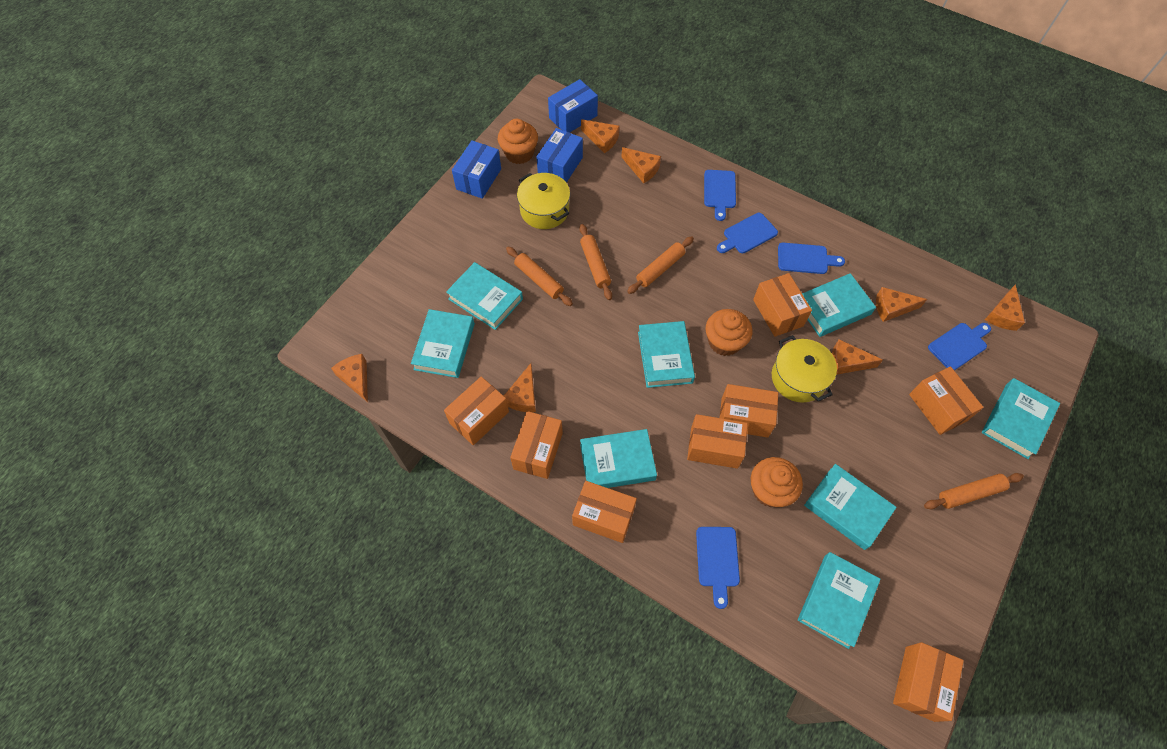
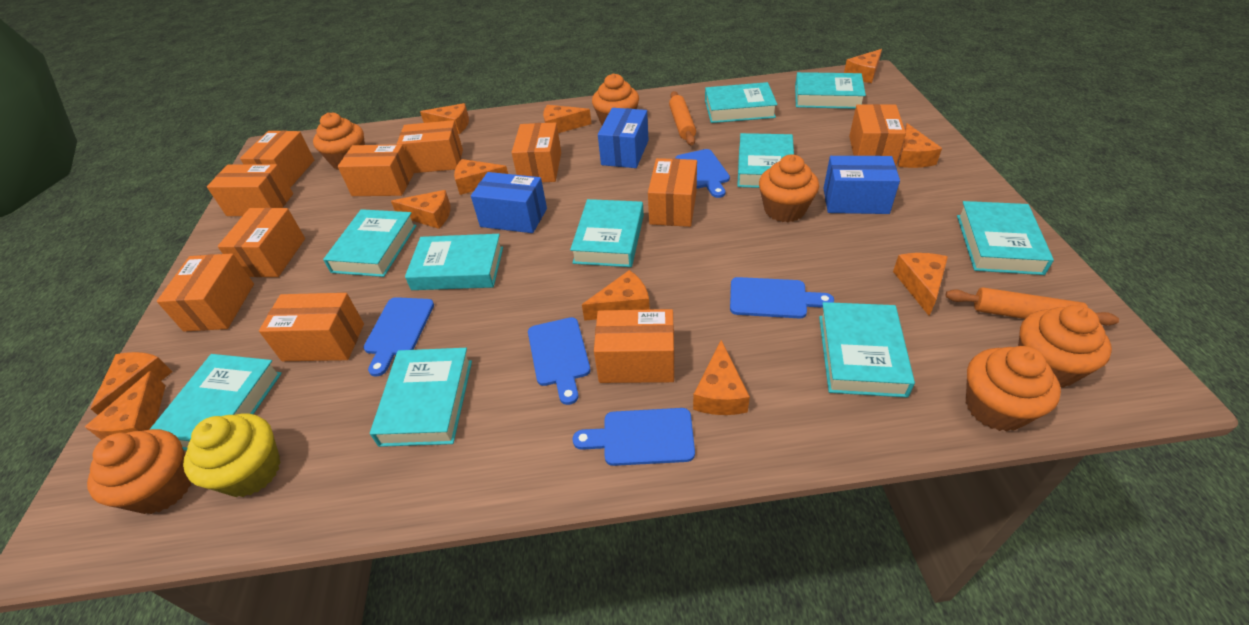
orange box: [444,377,509,445] [510,411,563,479] [572,481,637,543] [687,414,748,469] [720,384,778,438] [753,273,812,337] [893,642,964,722] [909,367,984,435] = 8 -> [157,254,254,332] [207,164,293,216] [218,208,305,277] [240,131,314,188] [259,293,364,361] [338,144,413,196] [397,120,463,173] [511,122,561,182] [594,309,674,383] [648,158,697,227] [849,104,906,166] = 11
orange cheese: [331,354,368,402] [504,363,536,412] [581,119,620,153] [621,147,661,183] [832,339,883,375] [876,287,927,322] [985,284,1025,331] = 7 -> [85,371,166,440] [91,352,172,415] [391,190,451,229] [420,103,469,134] [454,159,508,195] [543,105,592,133] [582,270,650,321] [693,340,750,415] [844,49,882,83] [893,253,948,316] [898,123,942,168] = 11
orange cupcake: [498,119,538,164] [706,309,752,356] [751,457,803,507] = 3 -> [87,429,191,514] [313,113,365,170] [592,73,639,125] [759,155,819,222] [966,346,1061,432] [1018,305,1112,388] = 6
orange rolling pin: [506,247,573,306] [579,224,612,300] [627,236,694,294] [924,473,1024,509] = 4 -> [669,91,696,146] [945,287,1119,326] = 2
turquoise book: [411,309,475,378] [446,262,523,330] [580,429,657,488] [638,321,695,388] [798,552,881,649] [802,273,876,337] [804,464,897,550] [982,378,1060,459] = 8 -> [149,354,282,451] [323,209,417,277] [370,348,472,447] [405,234,503,290] [570,199,644,267] [705,82,777,123] [737,133,794,188] [795,72,866,109] [819,302,915,398] [957,201,1054,275] = 10
yellow cupcake: none = 0 -> [183,413,281,497] = 1
yellow pot: [517,173,570,229] [772,335,837,403] = 2 -> none = 0

